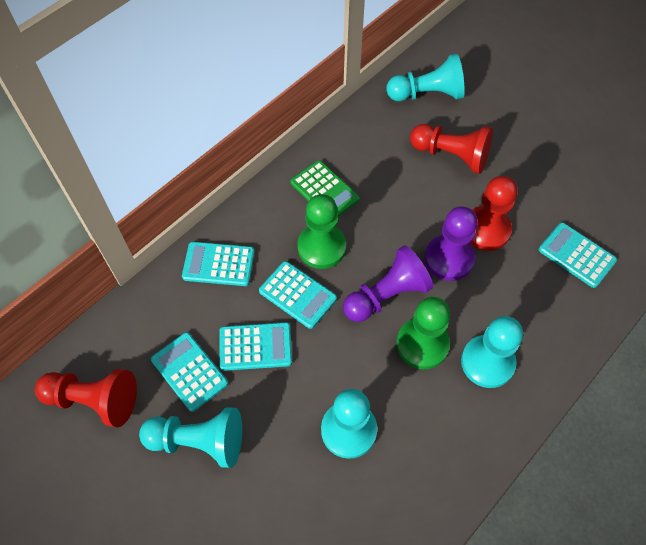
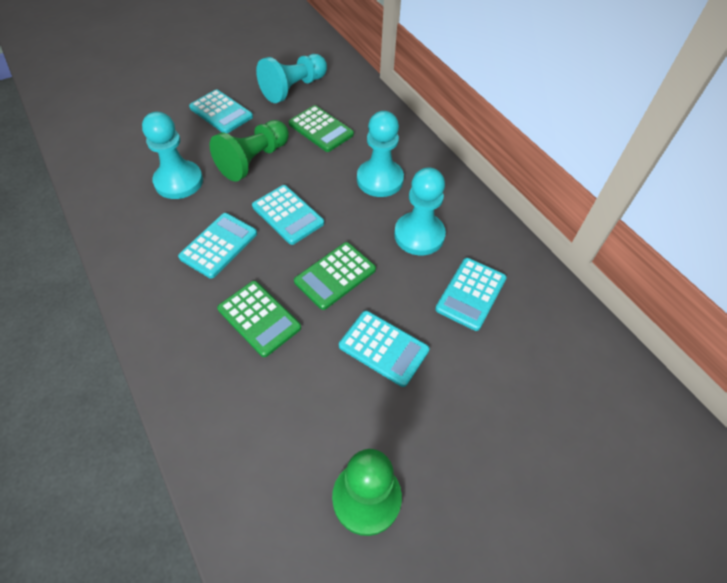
green calculator: [290,160,360,217] = 1 -> [217,281,301,357] [289,105,354,152] [294,242,376,310] = 3
purple pawn: [343,245,433,322] [425,206,478,281] = 2 -> none = 0
red pawn: [35,369,137,427] [410,124,493,174] [470,176,518,251] = 3 -> none = 0

